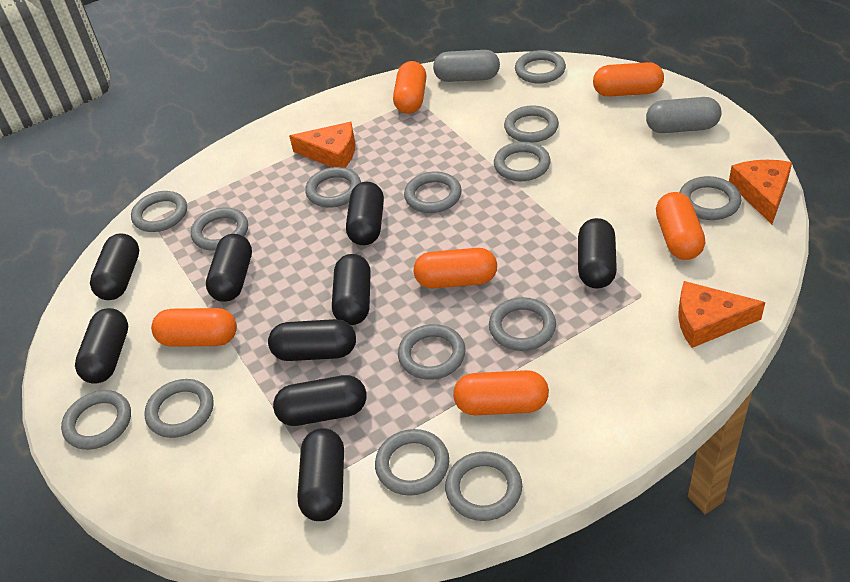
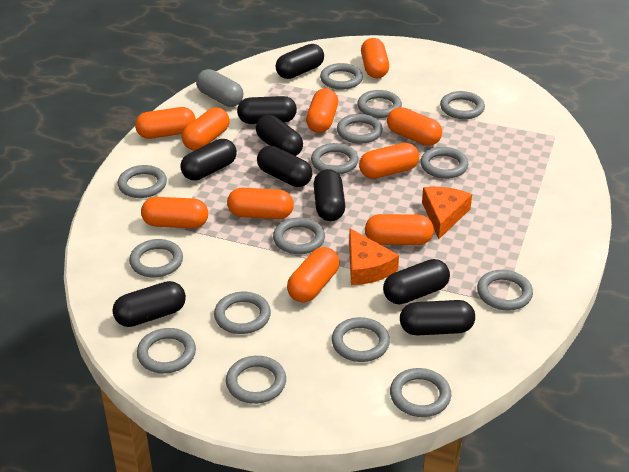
grey capsule: [433,50,500,82] [646,97,722,133] = 2 -> [196,69,243,107] = 1
grey ring: [61,390,131,450] [131,191,187,232] [145,379,214,438] [191,207,248,251] [305,167,361,208] [375,429,449,496] [398,324,466,380] [404,171,462,213] [445,451,522,521] [489,297,556,351] [494,141,551,181] [504,105,559,143] [515,50,566,83] [679,176,741,220] = 14 -> [118,165,167,198] [129,239,183,278] [137,328,196,374] [214,292,271,334] [226,356,286,404] [273,217,325,254] [311,143,359,174] [320,63,363,90] [332,317,390,362] [337,114,383,144] [357,90,402,118] [390,368,451,417] [420,147,468,179] [440,91,485,119] [477,270,533,310] = 15
orange capsule: [151,308,237,347] [393,61,426,114] [413,248,497,288] [453,370,549,415] [593,62,664,97] [656,192,705,260] = 6 -> [135,107,196,139] [141,197,208,228] [182,107,230,151] [227,188,294,219] [287,247,340,302] [306,88,338,133] [359,143,419,179] [361,38,389,78] [365,214,434,245] [387,107,442,146] = 10
orange cheese: [289,122,356,168] [678,281,765,348] [729,160,792,224] = 3 -> [349,228,399,285] [422,187,472,239] = 2

